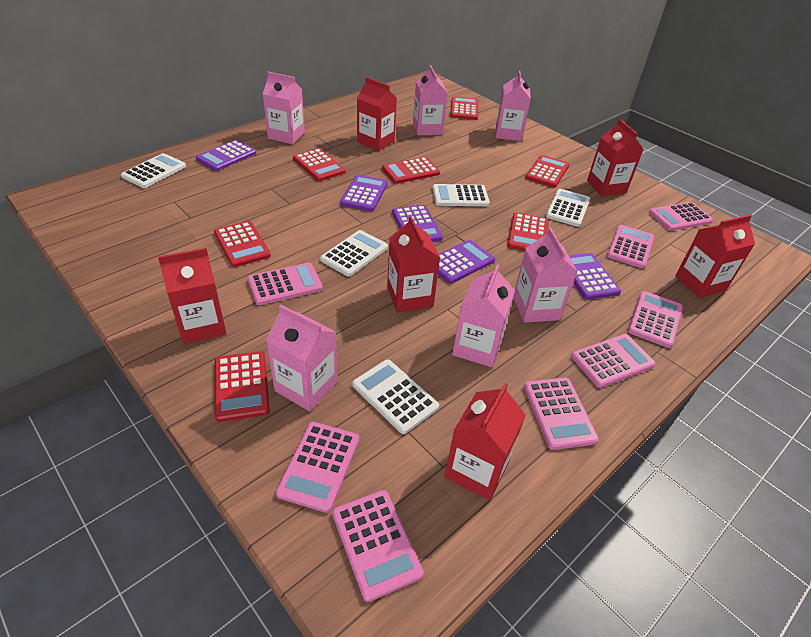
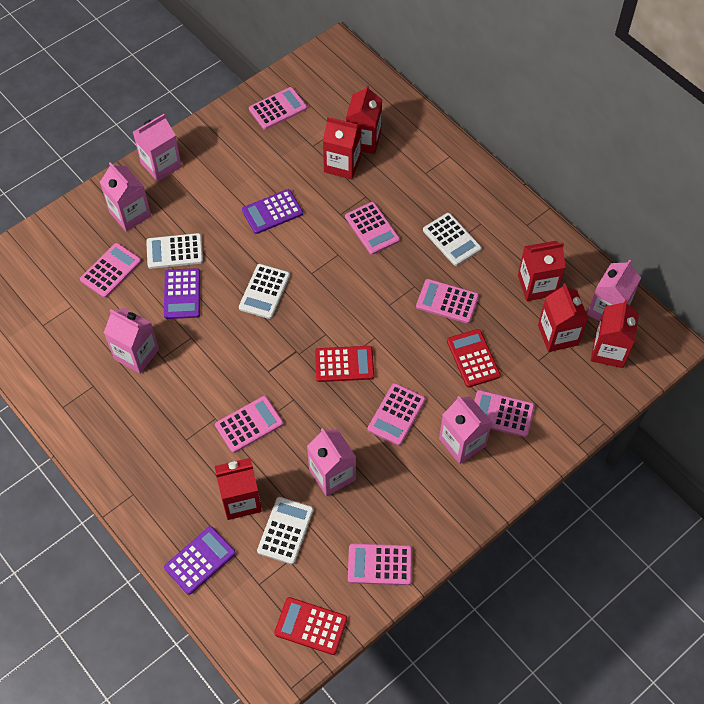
purple calculator: [196,140,256,171] [340,175,388,211] [392,205,443,242] [438,240,495,284] [569,253,621,300] = 5 -> [164,268,200,319] [164,526,236,595] [242,189,303,234] = 3
red calculator: [214,221,271,267] [215,351,270,422] [293,148,346,181] [382,157,440,184] [450,96,478,120] [507,212,549,251] [525,155,569,188] = 7 -> [274,597,347,655] [315,346,374,382] [447,329,501,388] = 3
white calculator: [121,153,186,188] [320,230,388,276] [352,360,439,434] [432,184,490,206] [546,189,590,227] = 5 -> [146,233,203,269] [239,264,290,319] [257,497,314,564] [423,213,482,266] = 4

